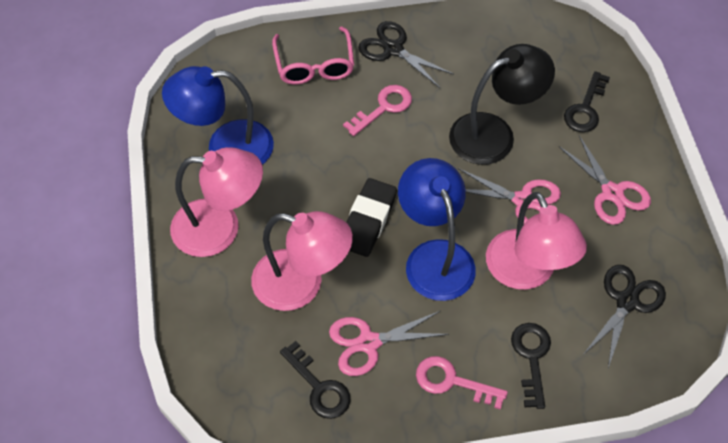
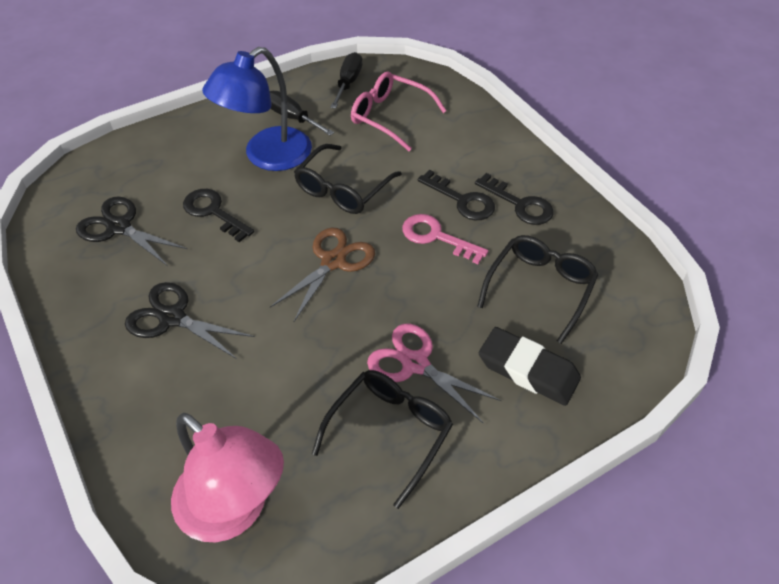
black glasses: none = 0 -> [294,144,402,214] [312,370,453,509] [477,235,598,344] = 3
black lamp: [449,44,555,165] = 1 -> none = 0
black screwdriver: none = 0 -> [270,91,334,136] [330,52,362,109] = 2
blue lamp: [162,66,274,165] [398,158,476,301] = 2 -> [202,47,312,171] = 1
brown scissors: none = 0 -> [270,228,375,321] = 1
pink key: [343,85,412,136] [416,356,508,410] = 2 -> [402,214,488,264] = 1
pink lamp: [170,147,263,257] [251,211,353,311] [486,192,587,290] = 3 -> [171,413,284,542] = 1
pink scissors: [329,311,449,376] [458,168,561,224] [559,136,651,225] = 3 -> [367,324,502,424] = 1

